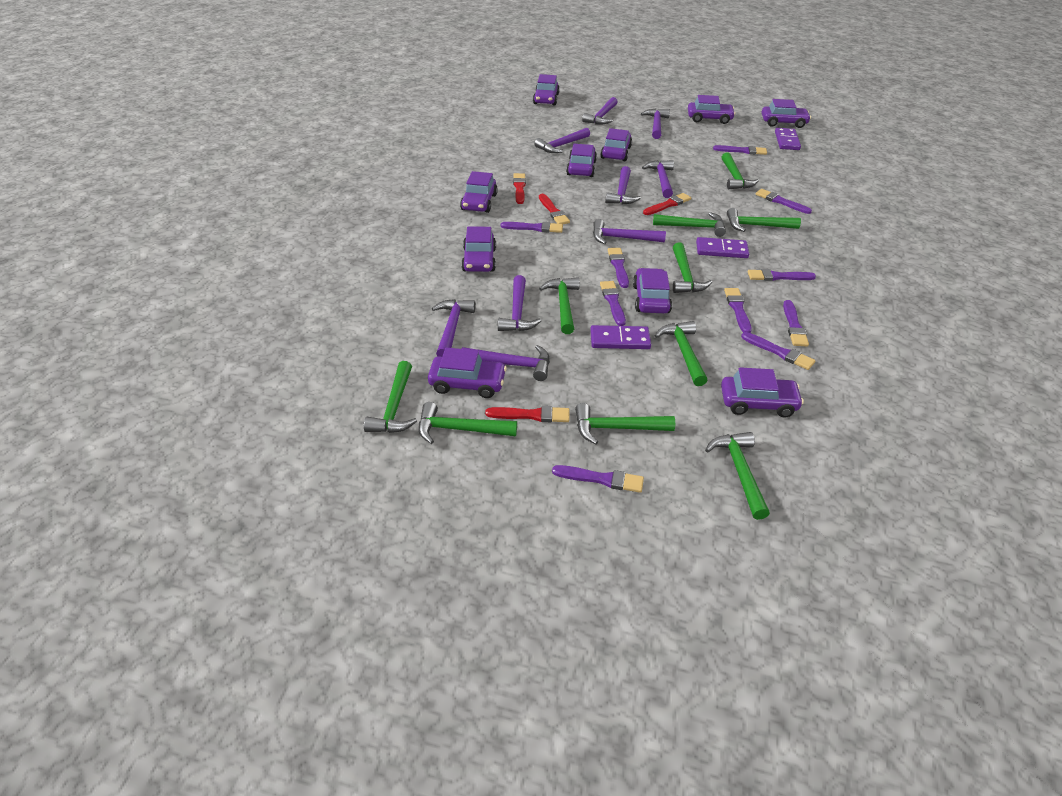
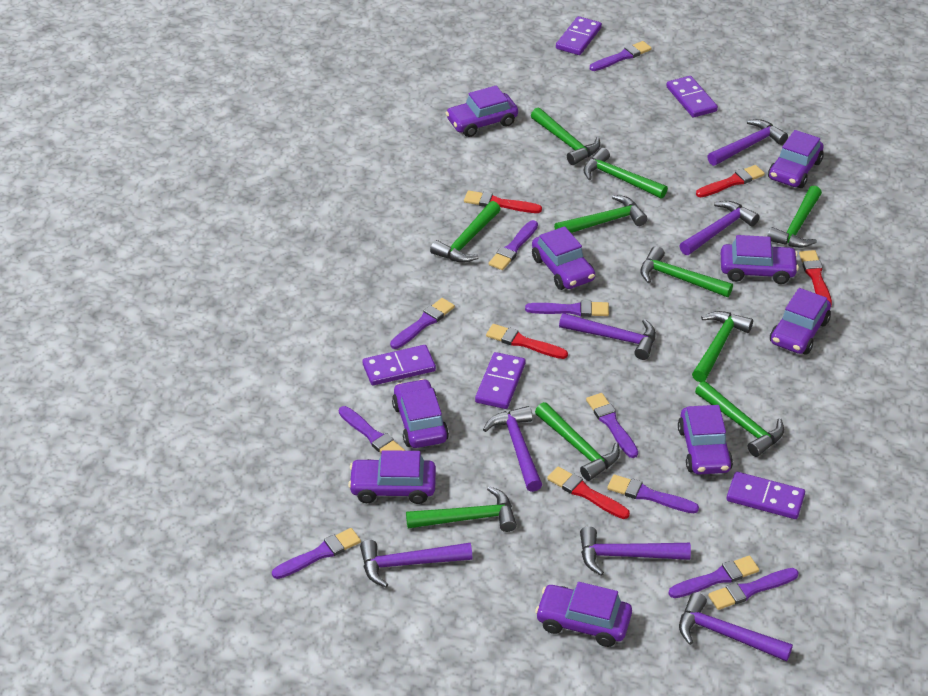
purple car: [428,347,507,398] [460,171,498,213] [461,227,496,272] [533,74,560,105] [566,144,597,177] [600,128,632,161] [633,268,672,313] [688,95,736,124] [721,367,804,418] [762,99,811,128] = 10 -> [348,450,436,504] [392,379,449,448] [446,86,518,137] [532,226,595,290] [535,582,632,647] [678,405,733,475] [721,235,799,284] [768,130,824,188] [770,288,831,355] = 9
purple domino: [590,325,651,349] [696,237,749,258] [775,128,801,150] = 3 -> [363,345,436,385] [475,352,525,409] [556,16,602,55] [666,76,718,118] [727,472,805,519] = 5
purple hammer: [432,299,476,357] [461,345,550,381] [498,275,541,331] [534,128,590,153] [582,97,618,125] [593,219,666,244] [605,166,641,204] [641,109,670,139] [642,160,674,198] = 9 -> [360,540,472,588] [483,406,542,492] [559,313,656,360] [580,526,691,576] [679,201,760,255] [679,592,793,662] [707,119,788,166] = 7
red brush: [485,406,570,422] [513,173,526,204] [539,194,570,224] [643,193,691,215] = 4 -> [464,191,542,213] [486,324,568,359] [547,466,630,519] [696,165,765,197] [799,250,832,306] = 5

